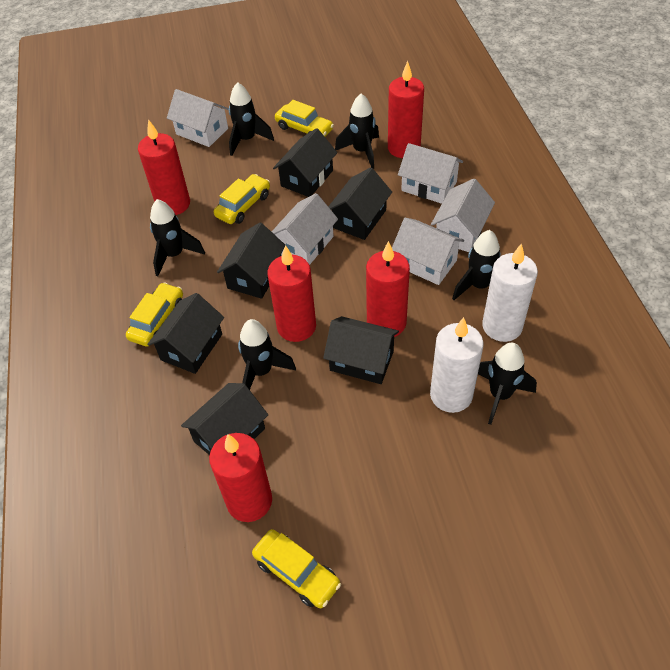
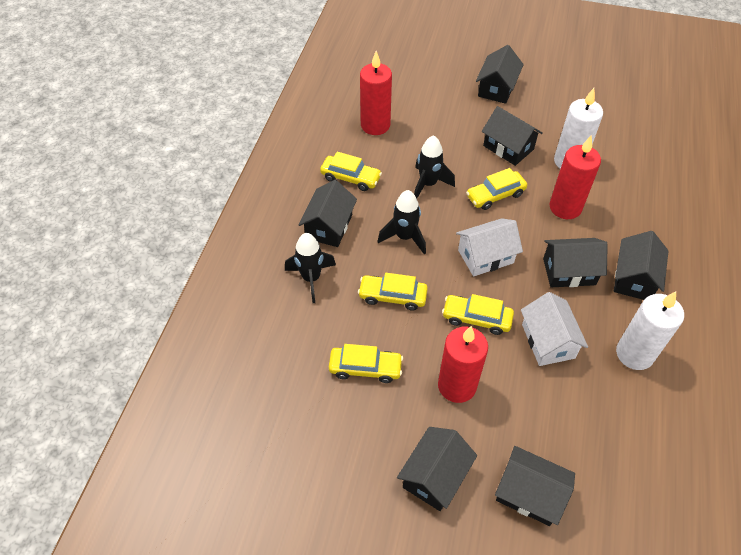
black house: [147,293,224,374] [181,383,268,455] [217,222,285,299] [273,128,337,197] [323,316,399,384] [328,167,392,240] = 6 -> [299,180,357,247] [397,427,477,511] [476,45,524,104] [482,106,542,166] [495,446,575,526] [543,238,608,287] [614,231,668,300] = 7
black rocket: [150,199,205,276] [229,82,274,156] [238,319,296,390] [335,93,379,169] [452,230,500,300] [478,343,537,425] = 6 -> [285,233,336,303] [377,190,426,255] [414,135,455,199] = 3
red candle: [138,119,190,215] [209,433,272,522] [267,245,316,342] [366,241,410,337] [388,61,424,158] = 5 -> [360,51,392,135] [438,326,488,403] [550,136,601,219] = 3
white house: [167,89,229,147] [272,193,338,265] [392,218,464,285] [398,143,463,204] [431,178,495,252] = 5 -> [456,218,523,276] [521,292,588,366] = 2
yellow car: [126,282,183,346] [214,174,270,224] [252,529,341,608] [275,100,334,137] = 4 -> [320,152,382,191] [329,344,403,383] [358,273,428,311] [442,294,514,335] [466,168,527,210] = 5

